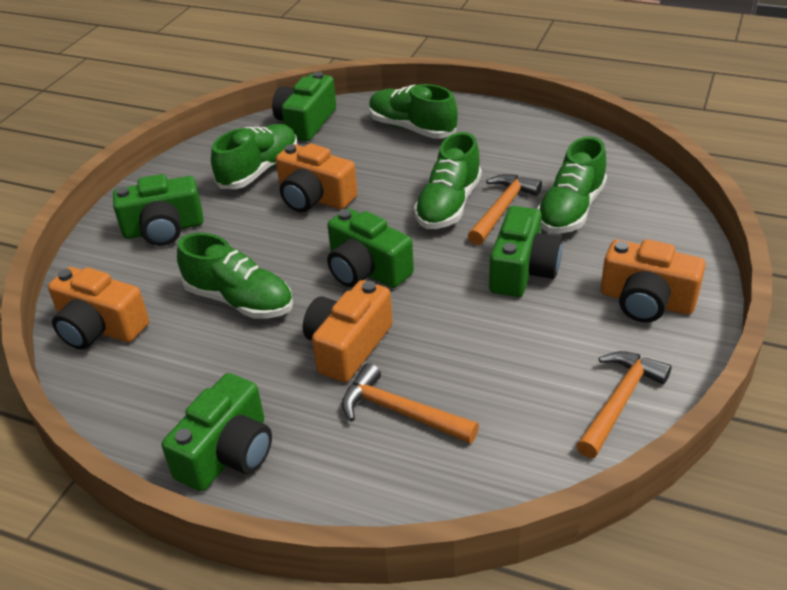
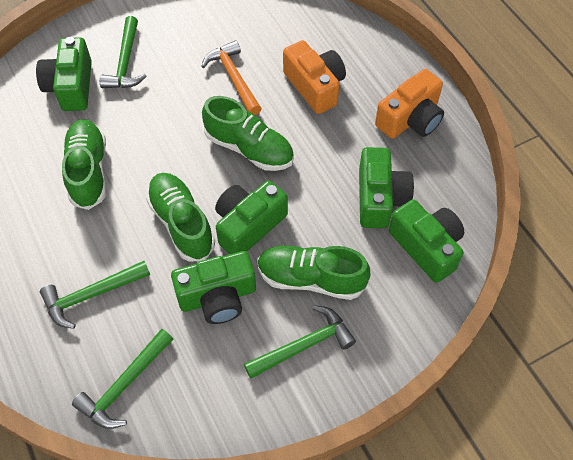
green hammer: none = 0 -> [40,261,150,329] [72,329,173,429] [100,16,147,88] [244,305,356,379] = 4
green shoe: [177,233,293,319] [211,124,297,189] [369,84,458,139] [414,132,482,229] [537,136,607,234] = 5 -> [62,119,106,210] [146,173,215,262] [202,96,294,171] [257,245,371,300] = 4
orange camera: [48,267,149,350] [276,143,357,212] [303,280,392,383] [601,239,706,322] = 4 -> [283,40,346,114] [375,69,444,139] = 2
orange hammer: [342,363,479,444] [468,174,542,245] [576,351,671,458] = 3 -> [201,40,262,115] = 1

